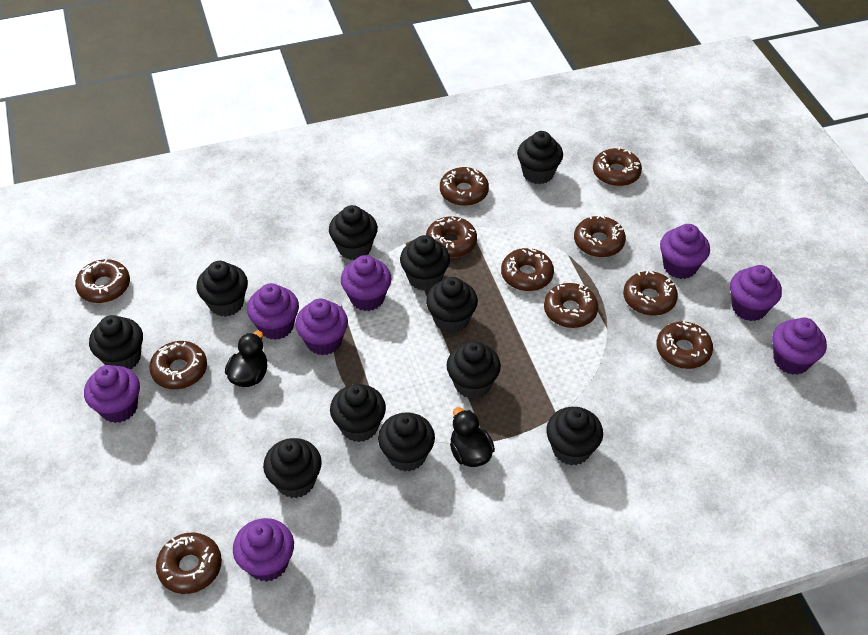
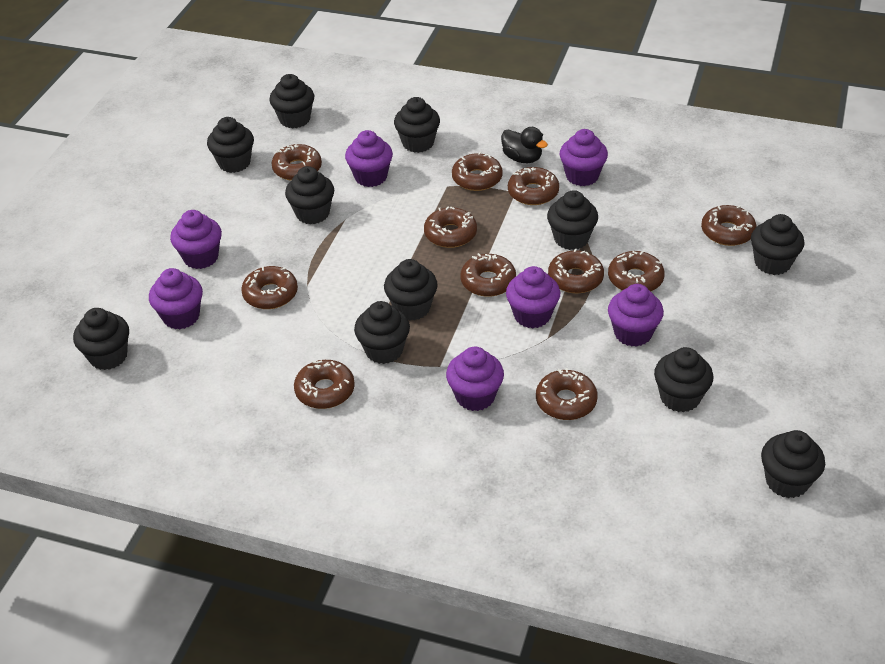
black duck: [225,331,267,387] [450,407,495,467] = 2 -> [501,127,548,163] = 1
purple cupcake: [84,365,140,423] [233,518,294,582] [247,283,299,340] [295,299,348,355] [341,255,392,311] [660,224,710,279] [730,265,782,321] [772,318,827,375] = 8 -> [149,268,203,329] [170,210,222,269] [345,130,393,187] [446,347,504,411] [506,266,560,328] [560,129,608,186] [608,284,664,347] = 7

